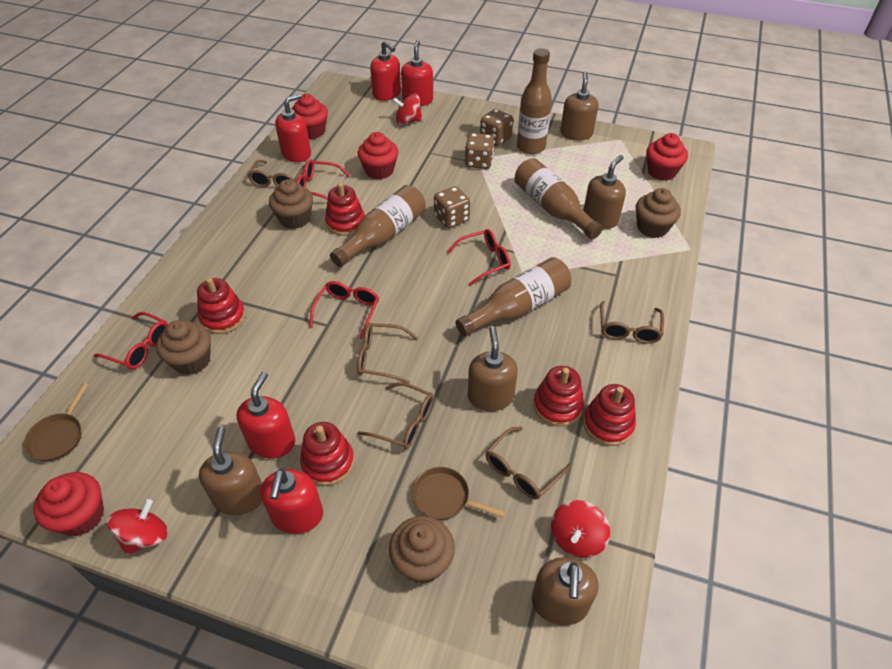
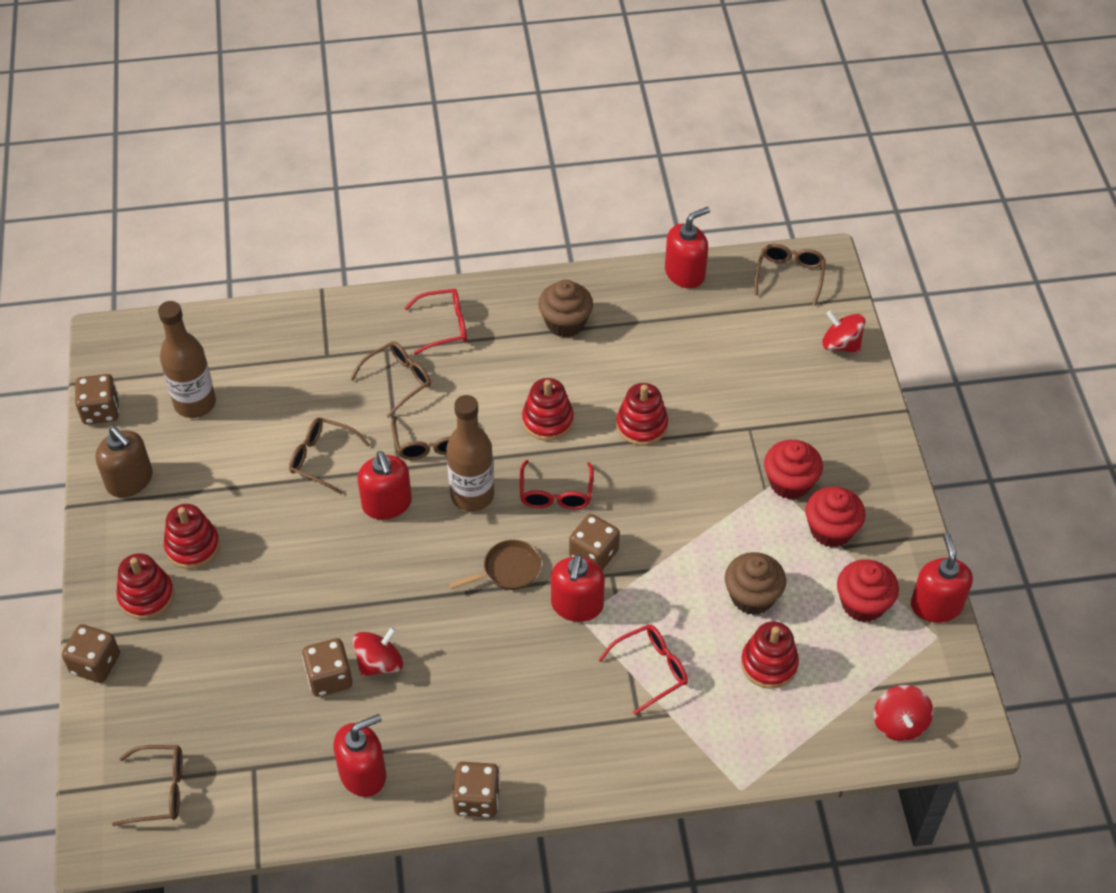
brown bottle: [330,185,426,267] [456,257,571,337] [514,158,603,239] [517,48,552,154] = 4 -> [158,301,216,418] [446,395,494,511] = 2
brown cupcake: [156,320,211,375] [269,179,313,229] [389,516,455,583] [636,188,681,238] = 4 -> [538,280,593,337] [725,552,786,615] = 2
brown dice: [434,186,470,228] [465,133,494,169] [480,109,513,146] = 3 -> [62,624,120,683] [75,374,119,425] [302,638,352,697] [452,762,500,818] [569,514,620,571] = 5
brown pan: [24,383,88,462] [412,467,505,520] = 2 -> [449,540,541,590] = 1
brown soap dispenser: [199,426,262,515] [468,326,518,411] [532,557,599,625] [560,72,598,140] [583,155,626,229] = 5 -> [96,427,153,498] = 1
red cupcake: [33,472,104,536] [291,94,328,139] [358,132,398,179] [646,133,688,181] = 4 -> [764,440,823,500] [805,486,865,548] [837,559,899,622] = 3
red glasses: [94,312,168,369] [296,159,350,200] [310,281,379,339] [447,229,511,286] = 4 -> [405,289,467,355] [520,460,594,510] [598,625,688,715] = 3

